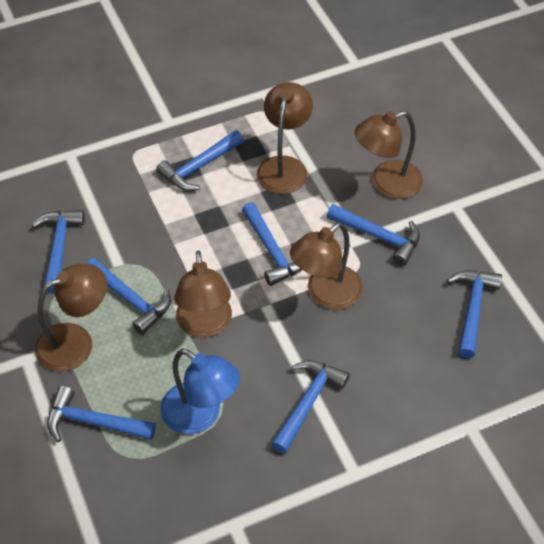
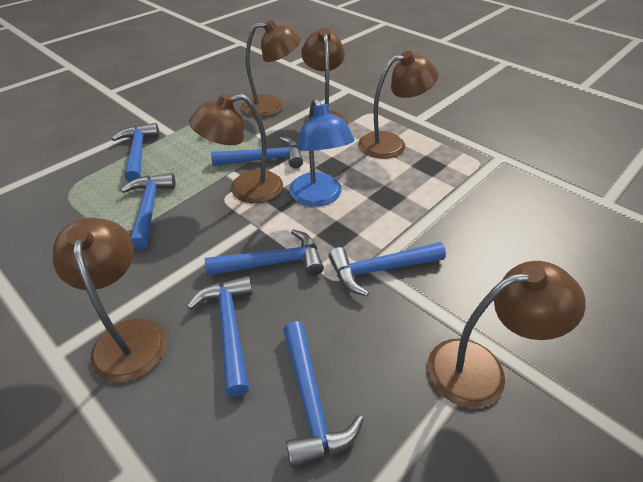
blue hammer: [32,210,85,294] [47,386,156,442] [86,258,171,335] [156,130,244,191] [242,202,302,286] [271,360,350,454] [327,204,420,266] [447,270,502,358] = 8 -> [111,123,159,182] [121,173,176,250] [187,276,252,397] [205,229,324,276] [211,137,303,168] [283,321,364,468] [328,242,446,296] = 7
brown lamp: [35,264,107,372] [174,251,232,338] [256,82,313,194] [290,222,363,310] [354,111,423,199] = 5 -> [53,218,166,383] [189,93,283,203] [241,20,301,117] [301,28,348,124] [359,51,438,159] [428,261,586,408] = 6

